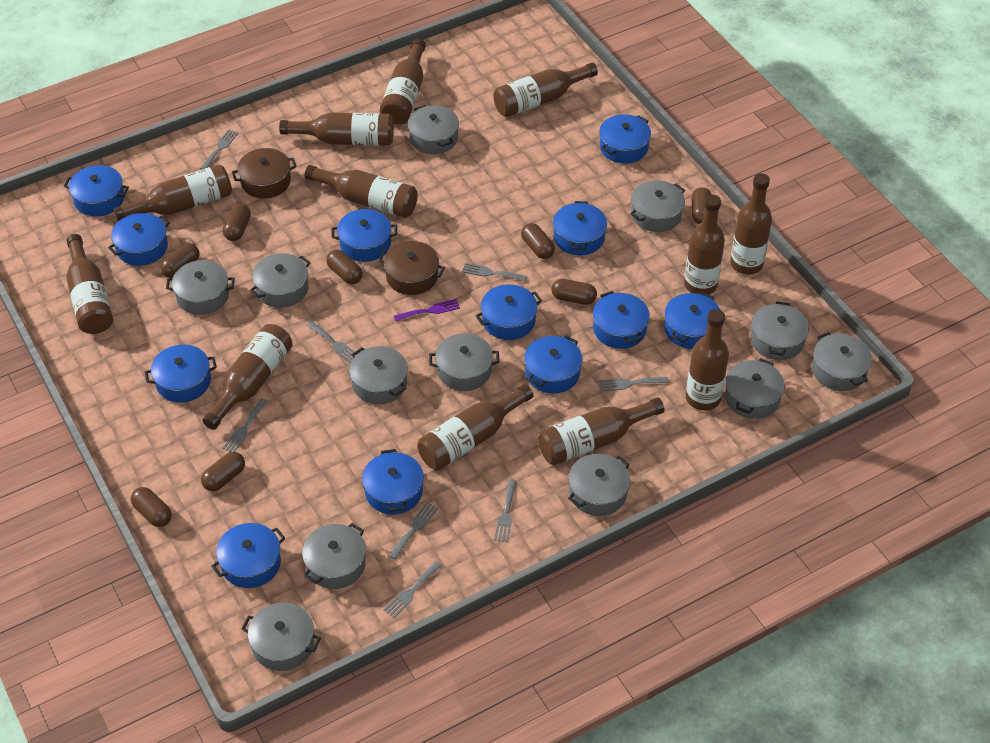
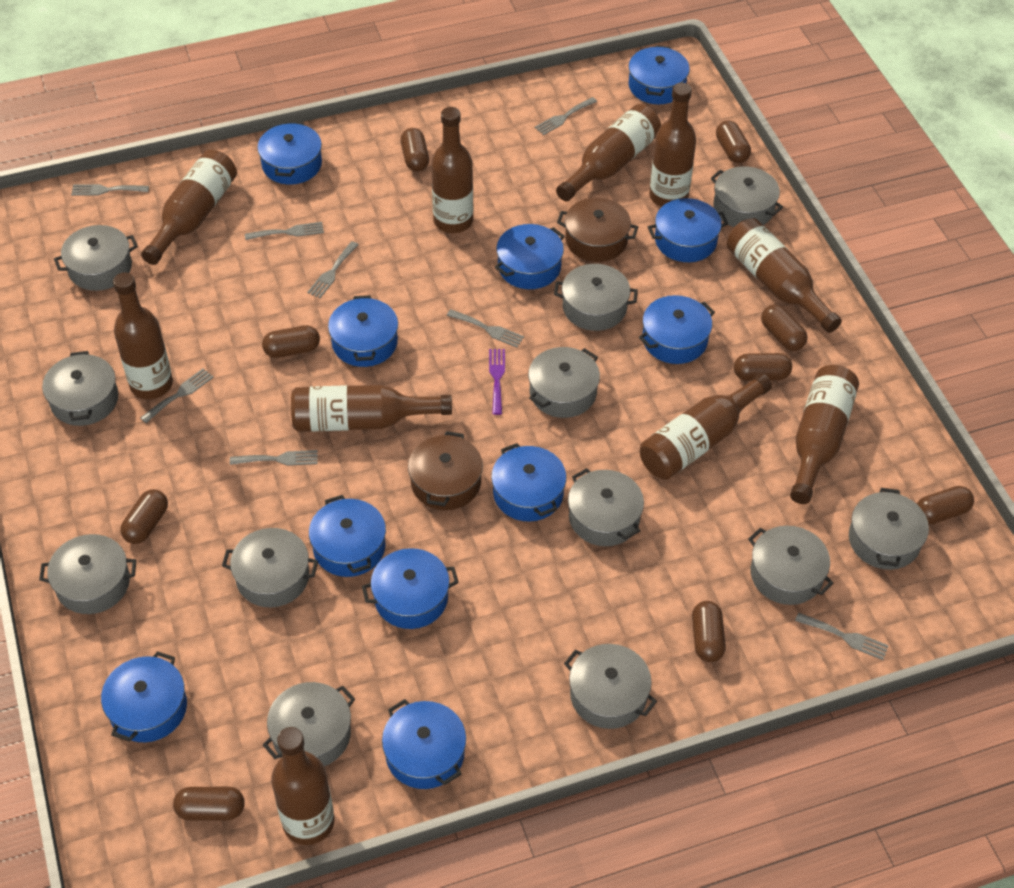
blue pot: [64,165,129,216] [108,213,170,266] [145,345,217,403] [212,523,285,588] [332,209,397,262] [362,449,424,515] [476,284,542,340] [524,335,583,394] [553,201,607,255] [593,291,650,349] [599,114,651,164] [664,292,720,349] = 12 -> [101,651,187,742] [257,122,322,184] [309,495,386,577] [328,295,398,367] [362,548,459,629] [382,699,466,789] [491,443,566,522] [495,224,564,289] [629,45,690,104] [639,295,715,364] [648,198,728,262] = 11
brown bottle: [66,234,113,334] [113,164,232,221] [202,324,293,430] [279,112,394,146] [304,165,418,218] [380,39,426,124] [417,384,533,471] [493,62,598,117] [538,397,664,465] [684,195,725,295] [686,309,729,411] [730,173,772,274] = 12 -> [113,272,173,399] [141,150,237,265] [271,727,335,845] [291,385,452,432] [431,107,473,233] [556,104,661,201] [640,373,772,480] [650,83,696,207] [727,218,842,333] [790,365,859,504] = 10
brown capsule: [131,487,172,527] [160,243,199,278] [201,452,245,491] [223,204,251,241] [326,250,363,284] [521,223,555,259] [551,279,597,305] [692,187,712,224] = 8 -> [120,489,168,544] [173,787,245,820] [262,325,320,358] [401,128,429,171] [692,601,726,662] [716,120,751,163] [734,353,792,381] [761,305,807,351] [917,486,974,525] = 9

